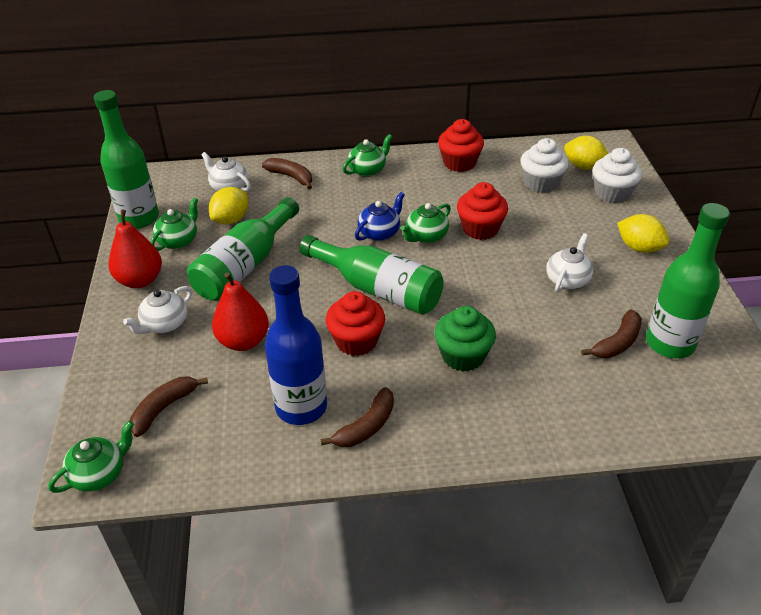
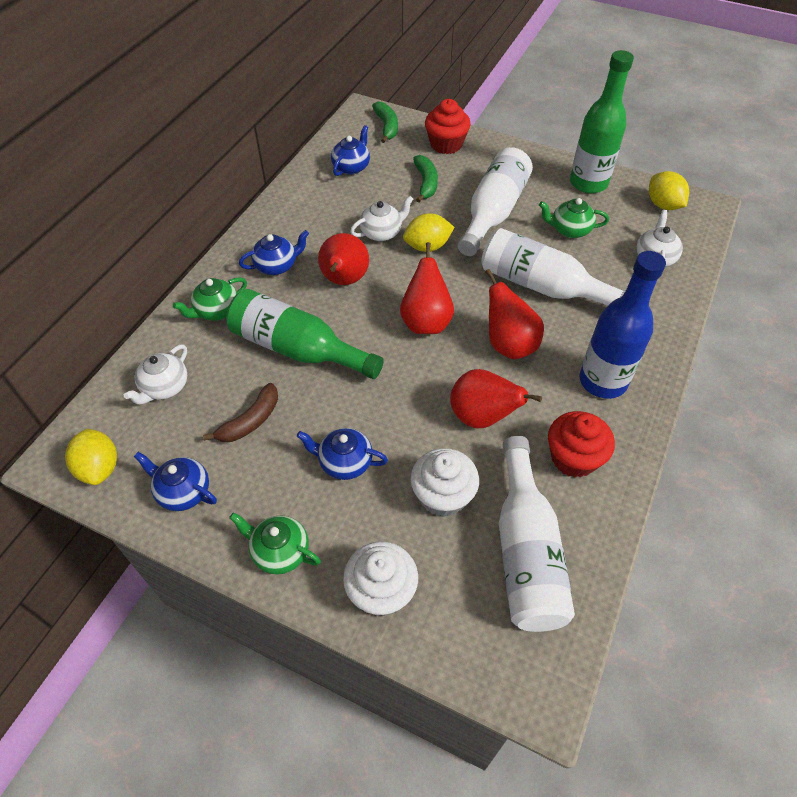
blue teapot: [355,192,405,241] = 1 -> [134,452,217,511] [239,230,309,275] [297,428,388,480] [331,125,370,176] = 4
brown banana: [130,376,208,437] [262,158,312,189] [321,387,394,447] [581,310,642,358] = 4 -> [203,383,278,442] = 1
green banana: none = 0 -> [372,102,398,143] [413,155,438,202] = 2
green bottle: [94,90,159,229] [187,197,299,301] [299,235,444,315] [646,203,730,359] = 4 -> [226,289,384,379] [570,50,634,194] = 2
green cupcake: [435,306,496,372] = 1 -> none = 0
green teapot: [48,421,134,493] [150,198,198,251] [343,134,392,177] [401,203,451,243] = 4 -> [173,277,247,321] [229,512,321,574] [539,198,609,238] = 3
red cupcake: [326,291,385,356] [438,119,484,172] [457,182,508,240] = 3 -> [425,99,471,154] [548,411,615,478] = 2
red pear: [108,209,162,288] [212,272,269,351] = 2 -> [318,233,369,285] [400,242,454,334] [450,369,542,428] [485,269,544,359] = 4
white bottle: none = 0 -> [458,147,533,256] [481,228,626,306] [499,436,575,632] = 3

